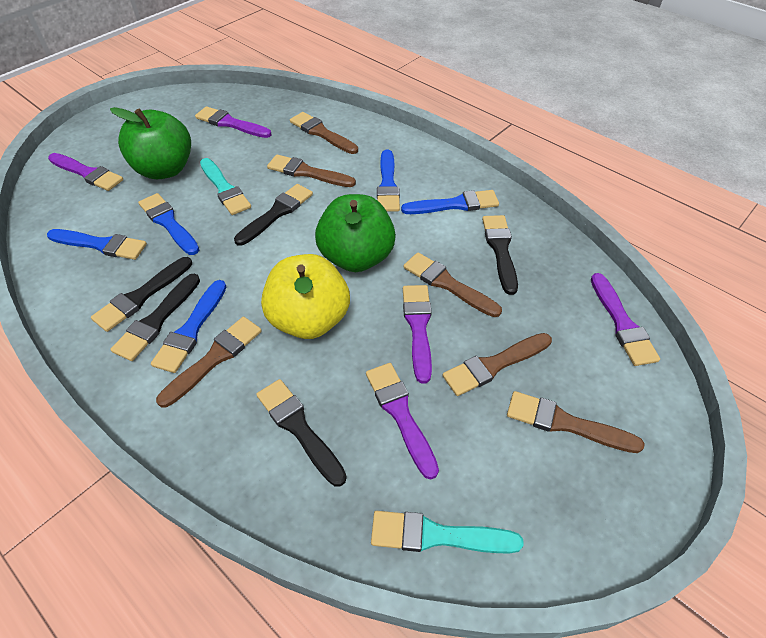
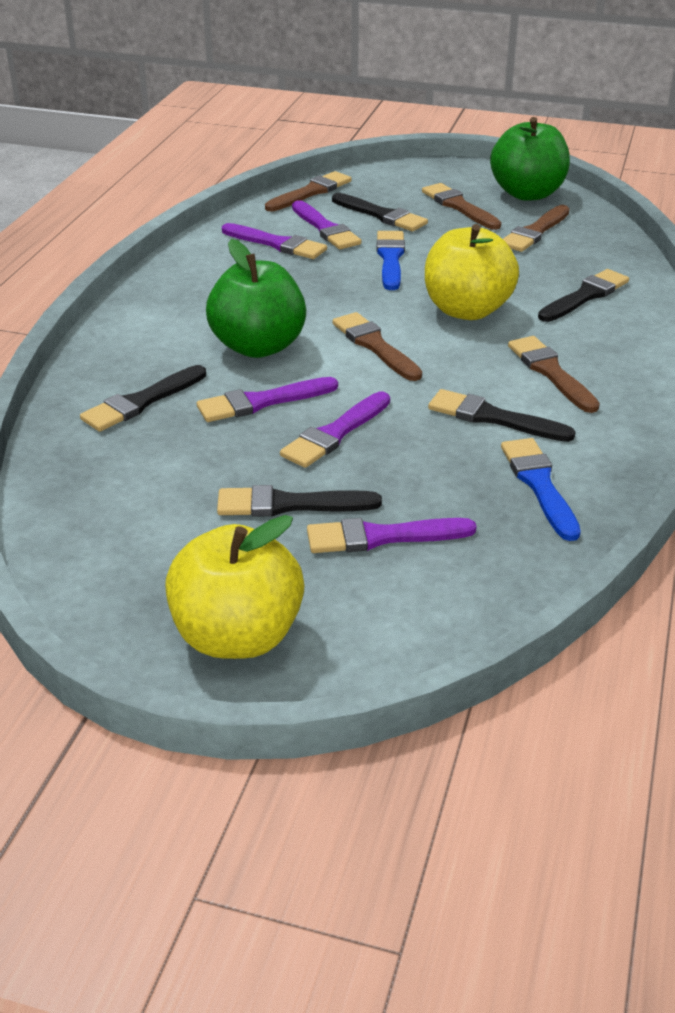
blue brush: [47,229,147,260] [138,193,199,255] [151,280,226,373] [377,150,400,212] [401,190,499,214] = 5 -> [377,231,405,290] [501,438,581,541] = 2
brown brush: [156,317,262,408] [267,154,356,187] [290,112,358,154] [403,252,502,317] [442,333,552,396] [507,391,645,453] = 6 -> [265,171,352,211] [333,312,422,381] [422,183,501,230] [503,205,570,252] [508,336,600,413] = 5
turquoise brush: [200,158,251,215] [371,511,524,554] = 2 -> none = 0
yellow apple: [261,254,350,339] = 1 -> [165,515,304,659] [425,224,519,320] = 2

